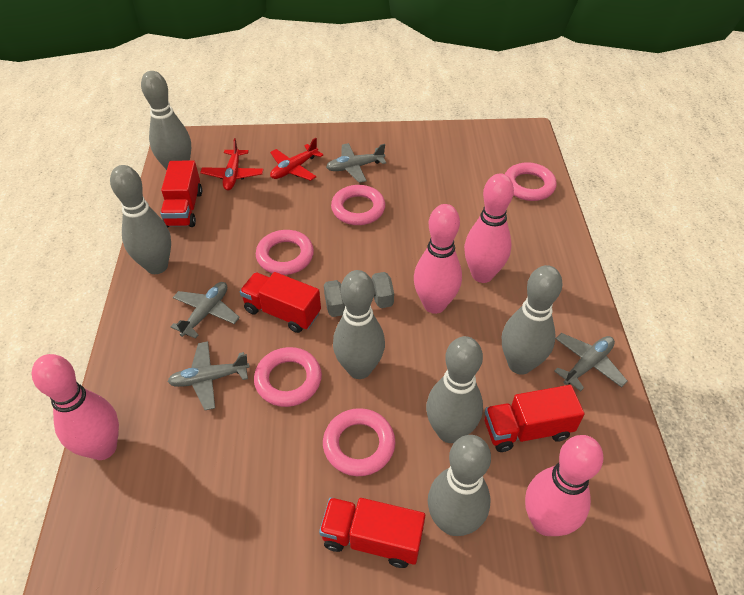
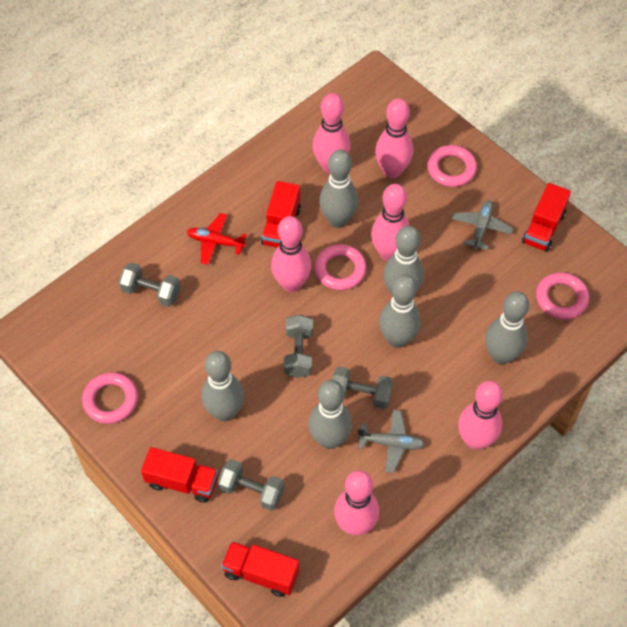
grey dumbbell: [324,272,394,317] = 1 -> [119,262,181,307] [218,459,285,511] [284,314,313,378] [332,367,393,409] = 4
grey plane: [167,341,250,410] [170,282,240,339] [326,143,386,183] [554,333,628,391] = 4 -> [357,410,425,473] [452,200,513,250] = 2
pink bowling pin: [32,354,119,460] [414,204,462,314] [464,173,514,283] [525,435,603,536] = 4 -> [271,216,311,292] [313,93,350,173] [334,470,379,536] [371,184,410,261] [375,98,413,178] [458,381,503,450] = 6
pink ring: [254,347,322,407] [256,230,314,275] [323,408,395,476] [331,185,385,225] [505,162,557,201] = 5 -> [82,372,138,424] [314,244,367,290] [427,145,477,187] [536,272,589,320] = 4
red plane: [200,138,263,190] [270,138,323,181] = 2 -> [187,213,247,265] = 1

